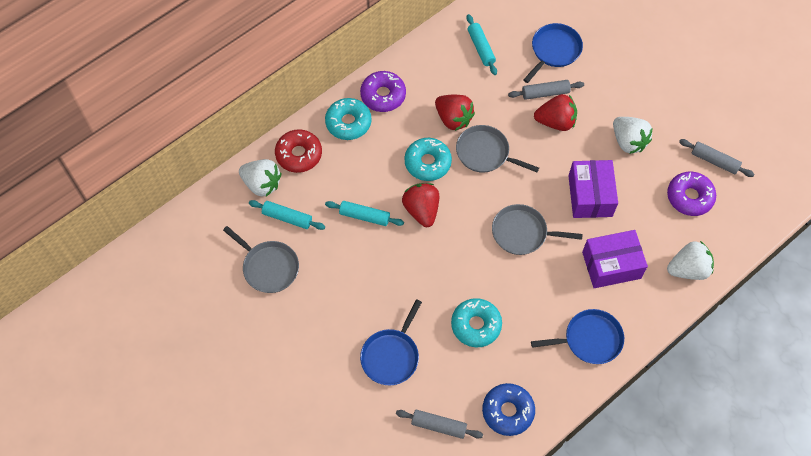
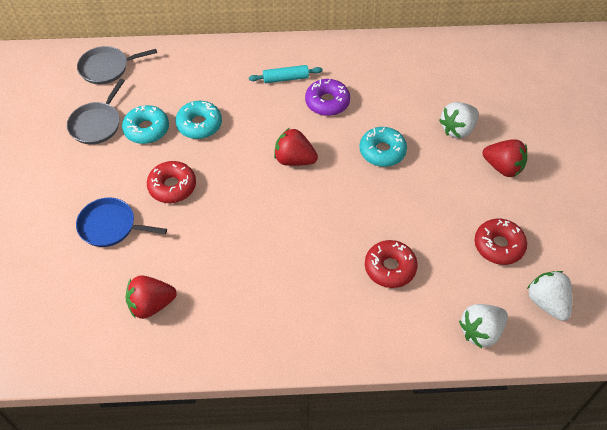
blue donut: [482,383,535,436] = 1 -> none = 0
blue pan: [360,299,422,385] [524,23,583,83] [531,309,624,364] = 3 -> [76,198,167,247] = 1
grey pan: [223,226,299,293] [456,125,539,173] [492,204,583,255] = 3 -> [67,79,125,145] [77,46,157,84] = 2
grey rolling pin: [396,409,483,439] [508,80,584,100] [679,139,754,177] = 3 -> none = 0
purple box: [568,160,618,218] [582,230,648,288] = 2 -> none = 0
purple donut: [360,71,406,112] [667,172,716,216] = 2 -> [305,79,350,116] = 1
red donut: [275,129,322,173] = 1 -> [147,161,196,203] [365,240,418,288] [475,219,527,265] = 3
turquoise rolling pin: [249,200,325,230] [325,201,404,226] [466,14,497,75] = 3 -> [249,65,323,83] = 1

